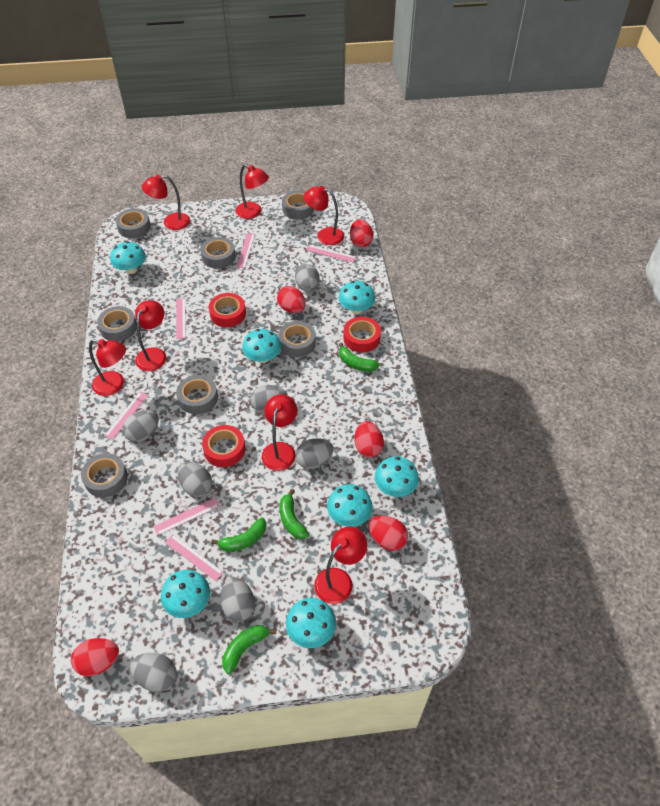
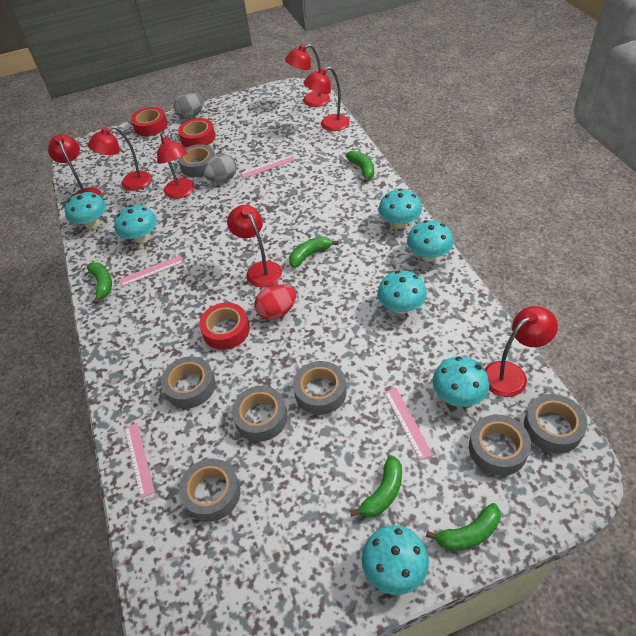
green banana: [211,518,266,552] [222,625,276,674] [280,488,309,539] [339,343,380,372] = 4 -> [87,262,112,304] [289,236,339,268] [346,151,374,183] [350,456,402,518] [426,503,501,551] = 5
grey egg: [123,410,159,442] [130,653,176,692] [178,462,212,497] [220,577,255,622] [250,385,287,413] [295,264,319,292] [295,438,334,469] = 7 -> [174,93,204,119] [203,154,237,182] = 2
pink ruler: [104,392,148,440] [154,498,220,535] [165,534,224,581] [176,298,186,339] [237,233,255,268] [306,245,356,262] = 6 -> [119,256,183,287] [125,423,155,498] [240,155,295,179] [384,388,433,460] = 4
red egg: [71,638,119,676] [277,286,305,313] [350,219,373,247] [355,421,384,458] [368,515,408,551] = 5 -> [255,284,296,320] = 1

